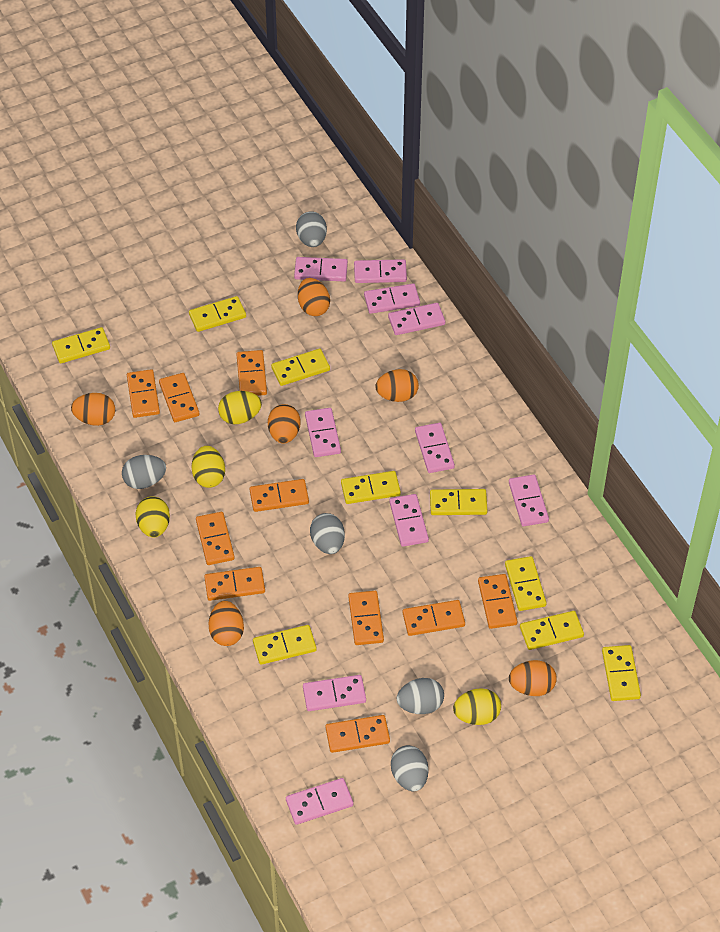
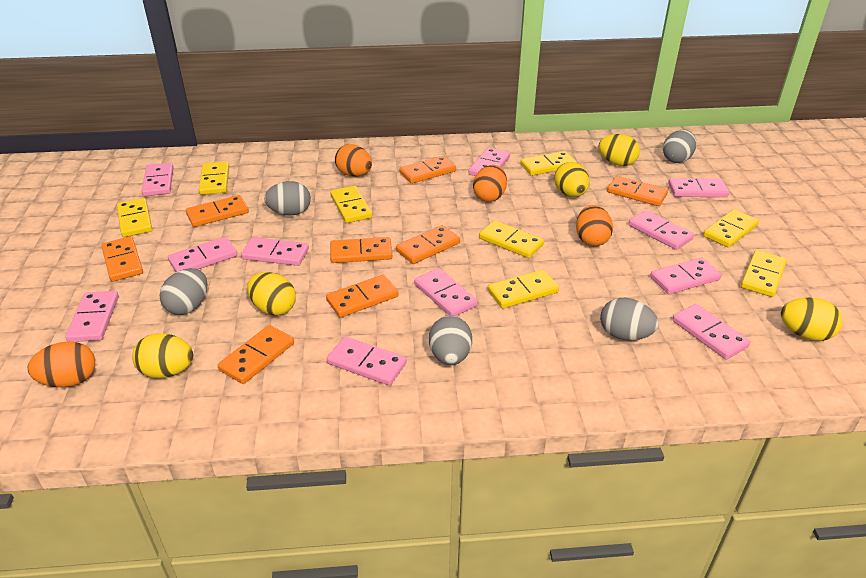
orange domino: [127,369,160,418] [159,373,200,422] [196,512,235,565] [204,567,265,601] [236,350,267,396] [250,479,309,512] [325,715,390,753] [348,591,384,645] [403,600,465,636] [478,574,517,629] = 10 -> [101,236,143,282] [186,195,249,227] [217,325,294,384] [326,275,398,318] [330,237,392,263] [396,225,460,264] [399,156,456,184] [607,176,668,206] = 8
orange egg: [71,393,115,426] [208,601,244,646] [268,404,300,444] [298,278,330,316] [375,369,419,402] [509,660,557,696] = 6 -> [28,342,95,387] [335,144,372,177] [473,165,507,202] [576,205,613,246] = 4
pink domino: [286,778,353,825] [294,257,348,281] [303,675,366,711] [305,408,341,457] [354,259,407,283] [364,283,420,314] [388,303,445,335] [389,494,429,547] [415,423,455,473] [509,474,549,526] = 10 -> [65,291,119,342] [142,163,174,196] [168,237,237,272] [241,237,309,266] [327,337,407,386] [414,268,478,316] [468,147,510,176] [628,210,694,250] [650,258,722,294] [668,178,729,197] [672,304,750,360] = 11
yellow domino: [52,327,110,363] [189,296,246,332] [253,625,317,665] [271,349,330,386] [341,471,401,504] [430,489,488,515] [505,556,547,611] [520,611,584,650] [602,645,641,701] = 9 -> [117,198,152,237] [199,161,229,195] [330,186,372,223] [479,220,544,258] [488,270,559,308] [520,151,577,176] [703,209,759,248] [741,250,787,297] = 8
yellow egg: [135,496,170,537] [192,446,225,488] [218,391,262,424] [453,688,501,725] = 4 -> [132,333,193,378] [247,272,296,316] [554,162,589,197] [599,134,640,166] [781,298,843,341] = 5

